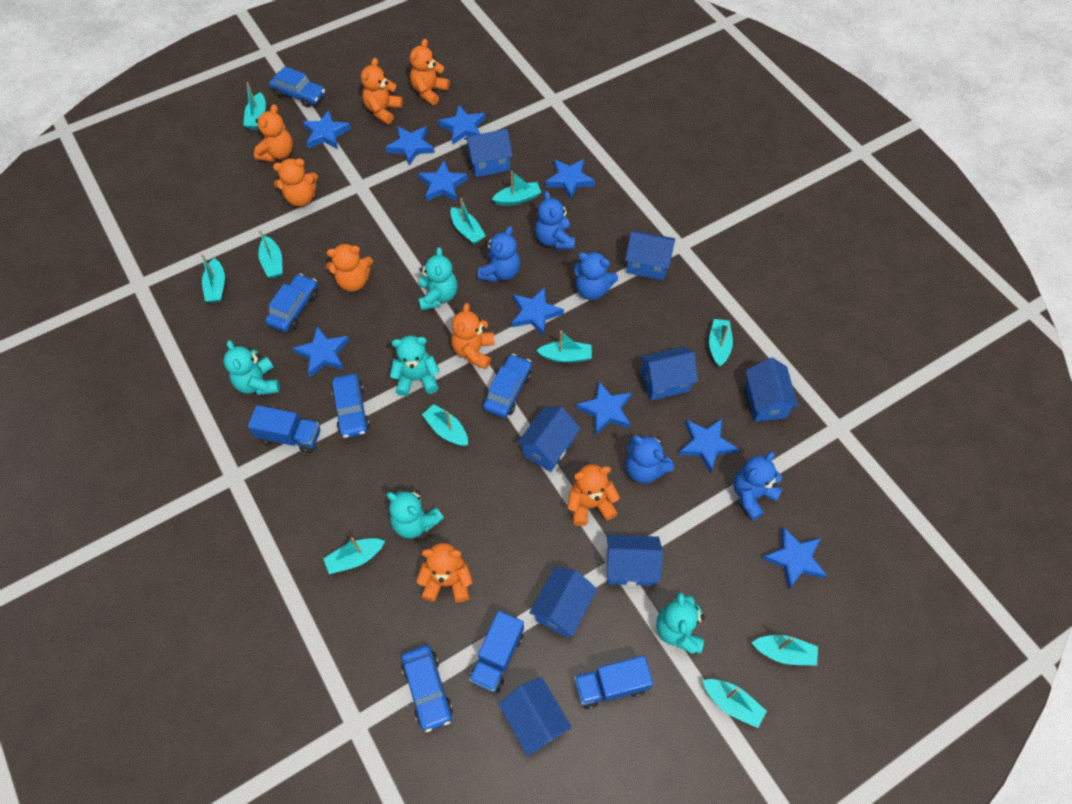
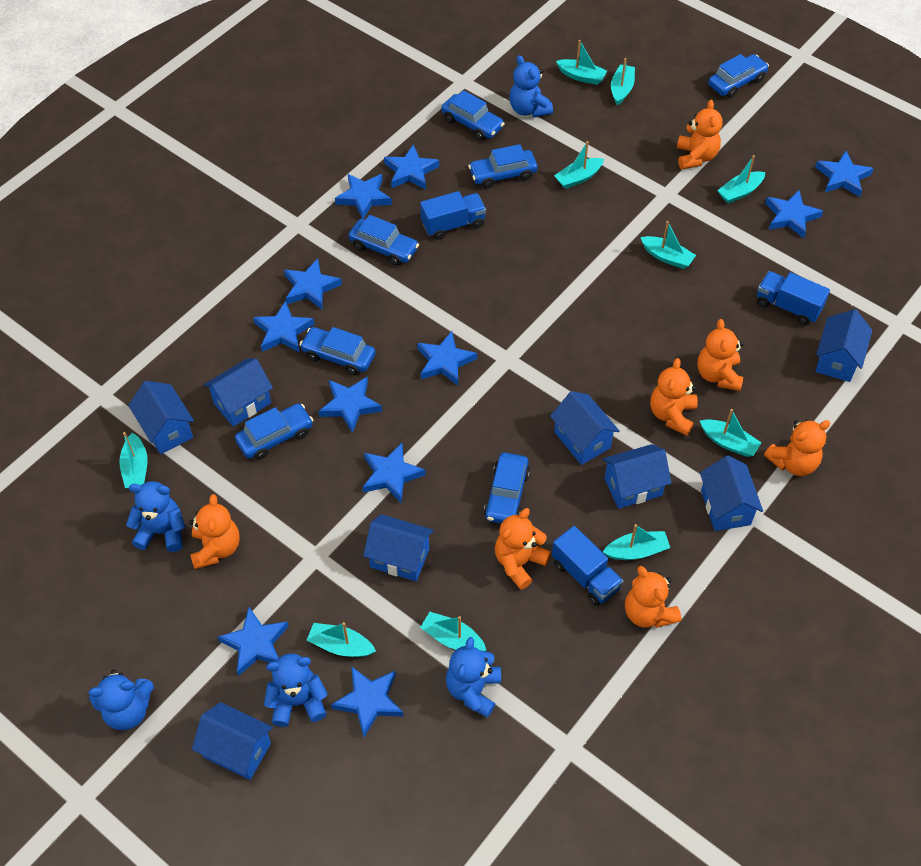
blue car: [265,274,318,332] [269,66,325,108] [331,374,370,438] [401,645,453,732] [483,354,532,418] = 5 -> [235,403,313,460] [300,327,376,375] [349,215,419,265] [442,90,505,140] [468,144,538,188] [484,452,530,524] [708,54,769,98] = 7
blue star: [293,326,349,377] [302,110,351,149] [386,126,435,166] [418,161,468,202] [438,105,485,144] [512,287,564,336] [545,159,595,200] [576,381,632,435] [679,419,738,473] [762,526,827,590] = 10 -> [218,607,289,676] [253,301,314,353] [284,258,342,309] [318,377,382,433] [331,666,404,737] [335,174,392,219] [362,443,426,502] [384,144,439,190] [417,331,477,385] [765,190,823,238] [815,151,874,197] = 11
orange teddy bear: [254,104,293,162] [273,159,318,207] [326,243,373,292] [361,58,403,124] [410,39,450,105] [416,543,473,602] [451,303,495,369] [567,464,620,526] = 8 -> [189,494,240,569] [495,508,551,590] [625,566,681,628] [650,358,698,436] [677,100,723,169] [697,319,744,391] [764,419,830,476] = 7
turquoise boat: [201,254,225,303] [243,82,266,130] [258,230,283,278] [323,537,385,574] [422,404,468,446] [450,198,486,244] [492,171,541,206] [536,331,592,363] [703,679,767,728] [709,319,733,367] [752,635,818,666] = 11 -> [119,432,148,488] [306,622,376,657] [420,612,486,651] [554,141,604,189] [556,40,607,85] [603,524,670,560] [611,58,635,105] [640,221,696,269] [700,409,761,457] [717,155,765,204] = 10
turquoise teddy bear: [224,340,280,395] [387,490,444,539] [390,336,440,396] [418,247,458,311] [656,592,705,654] = 5 -> none = 0

